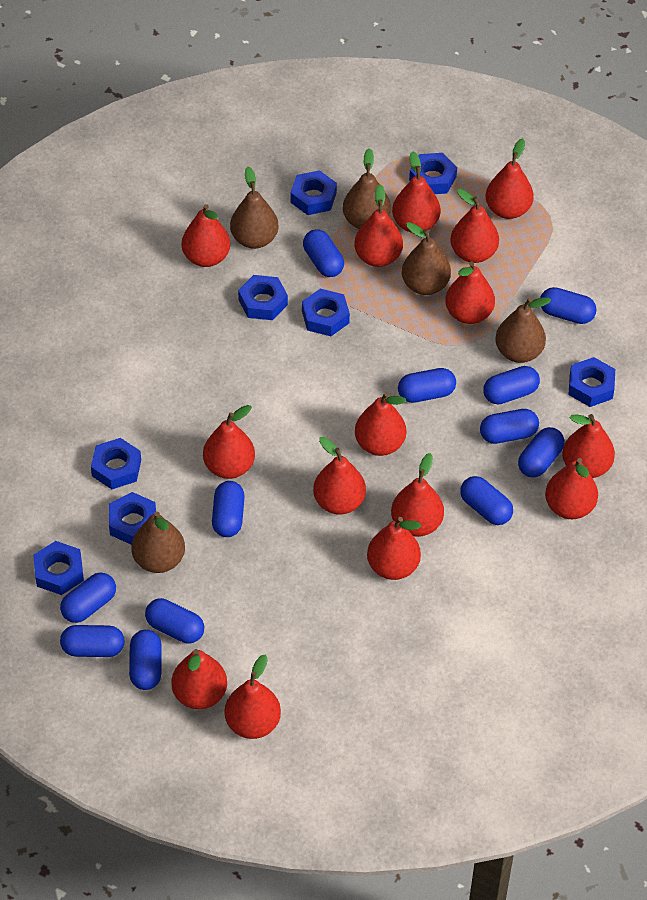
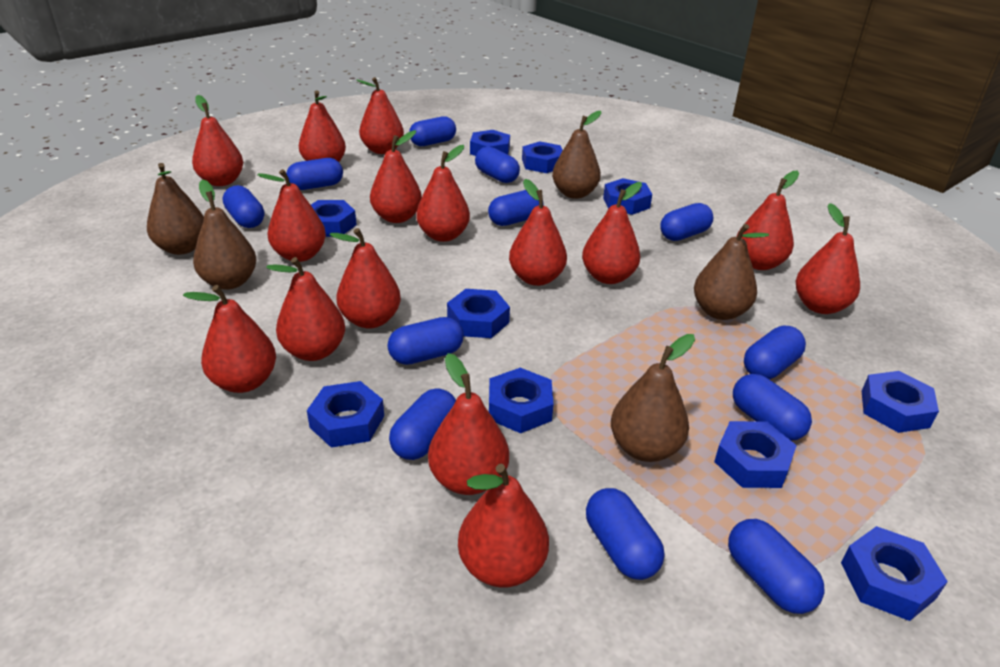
blue nut: [33,541,84,595] [91,438,141,489] [109,492,156,544] [238,275,288,320] [290,170,337,215] [302,289,350,336] [409,153,457,194] [568,357,615,407] = 8 -> [307,381,384,448] [311,200,357,237] [447,289,510,338] [470,130,510,156] [489,368,553,433] [522,141,563,173] [603,178,652,215] [714,421,797,488] [841,526,948,621] [862,371,939,433] = 10

